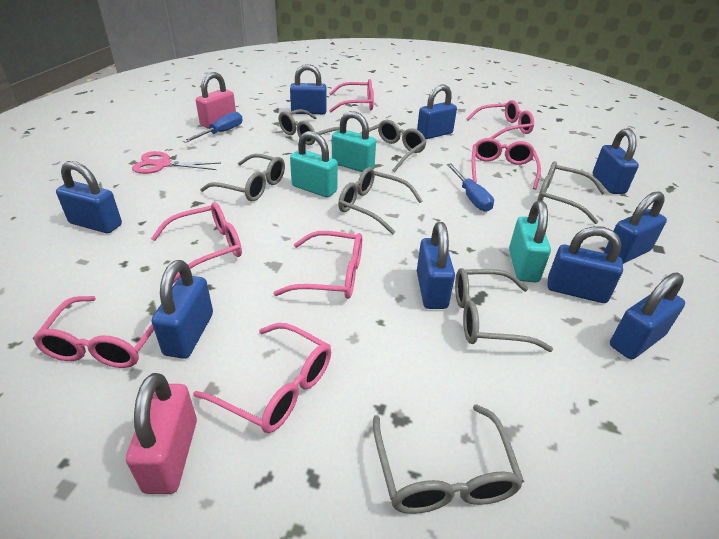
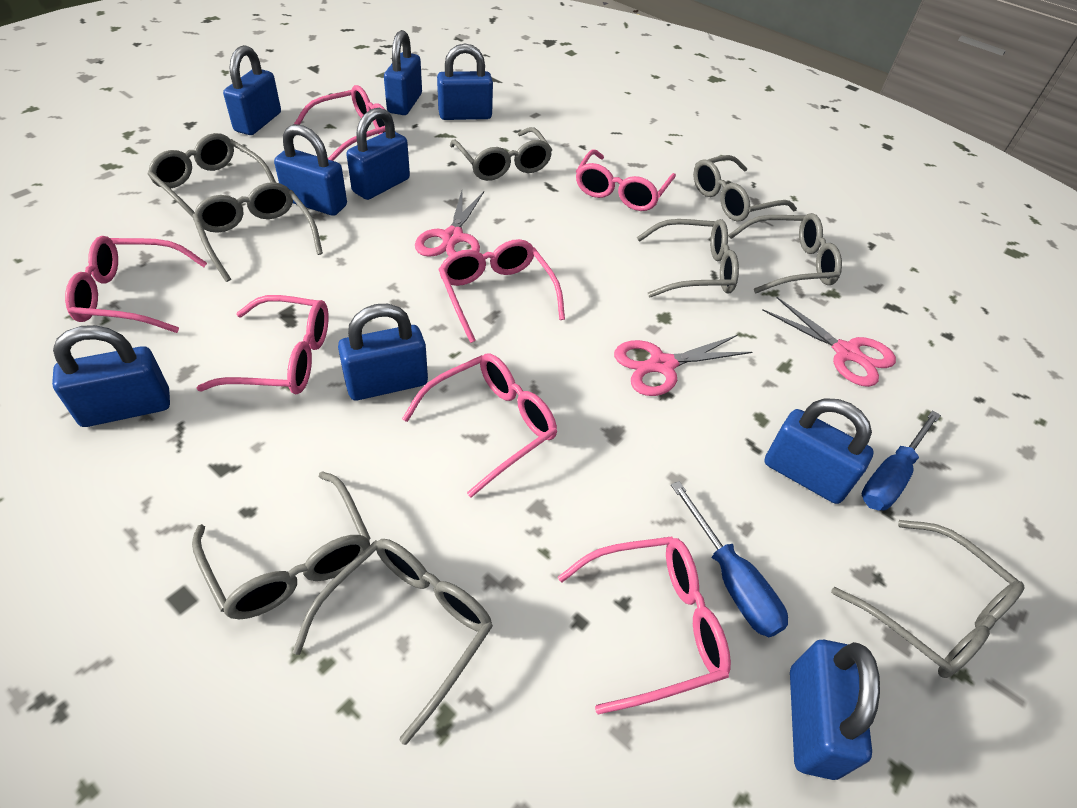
grey glasses: [200,153,285,201] [278,109,340,145] [338,167,423,235] [359,120,426,172] [373,404,524,514] [455,268,553,352] [537,161,606,224] = 7 -> [148,133,276,218] [192,182,323,282] [192,471,370,619] [292,539,493,745] [450,127,552,181] [637,219,739,297] [693,155,797,222] [728,213,842,293] [831,520,1024,678] = 9
pink padlock: [126,373,197,494] [196,72,236,129] = 2 -> none = 0
pink scissors: [132,151,221,174] = 1 -> [415,191,484,257] [614,335,752,396] [762,297,896,387] = 3
turquoise padlock: [290,131,338,197] [332,111,376,172] [509,201,551,282] = 3 -> none = 0

